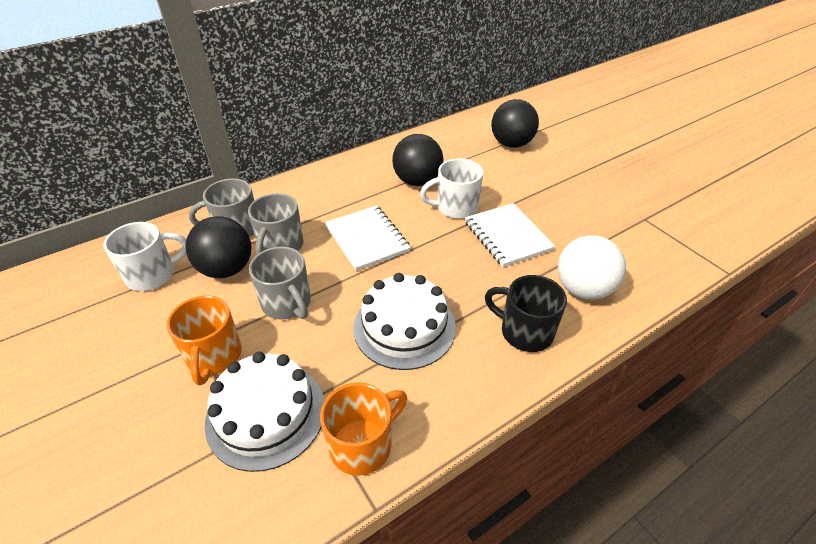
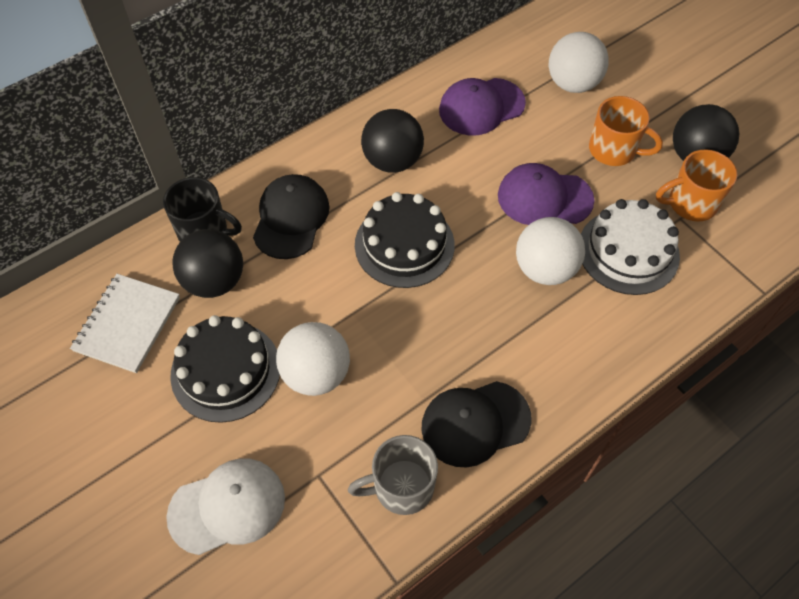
black cake: none = 0 -> [171,315,280,423] [355,192,455,288] = 2
black cap: none = 0 -> [253,174,330,259] [421,381,531,467] = 2
grey mug: [189,178,254,238] [248,193,303,255] [249,246,311,319] = 3 -> [348,435,438,515] = 1
purple cap: none = 0 -> [439,78,526,136] [498,163,594,225] = 2
white ball: [558,235,626,300] = 1 -> [276,322,350,396] [516,217,585,285] [549,32,609,93] = 3
white cake: [205,352,324,472] [353,273,456,370] = 2 -> [581,199,680,295] = 1
white cap: none = 0 -> [166,458,285,555] = 1
white mug: [104,222,186,291] [420,158,483,219] = 2 -> none = 0
white notebook: [325,205,411,271] [465,203,555,267] = 2 -> [70,274,180,373] = 1

